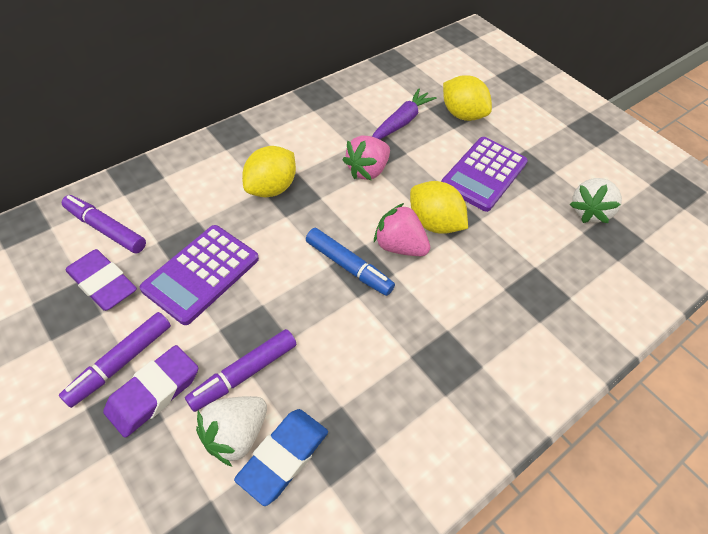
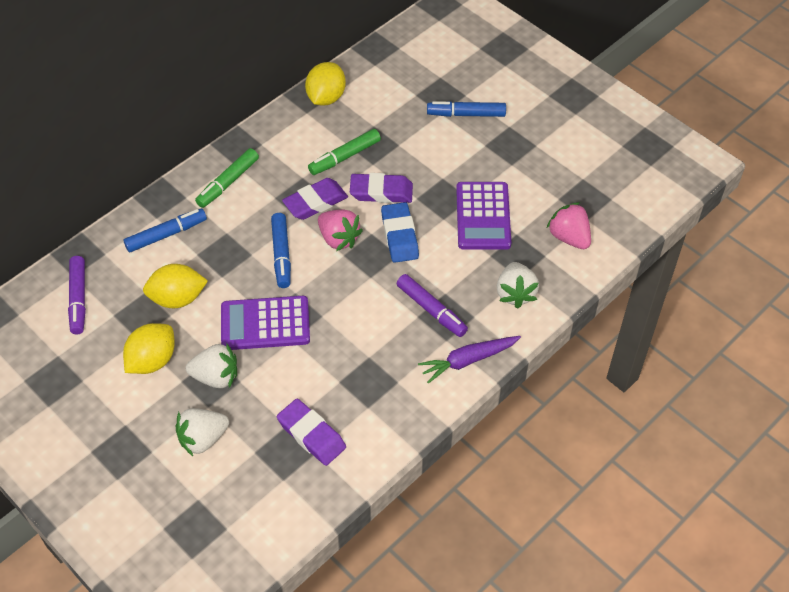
blue marker: [306,228,395,296] = 1 -> [123,209,207,253] [271,213,291,288] [427,101,506,117] = 3
green marker: none = 0 -> [195,148,259,208] [308,129,381,175] = 2
purple eraser: [66,249,137,311] [103,345,198,438] = 2 -> [277,399,346,466] [282,178,348,220] [350,173,413,203] = 3
purple marker: [59,312,171,408] [62,195,146,254] [185,329,296,412] = 3 -> [68,256,86,334] [397,274,468,337] = 2
white strawberry: [196,396,267,467] [570,178,622,223] = 2 -> [176,408,229,456] [186,343,237,388] [497,262,539,309] = 3

